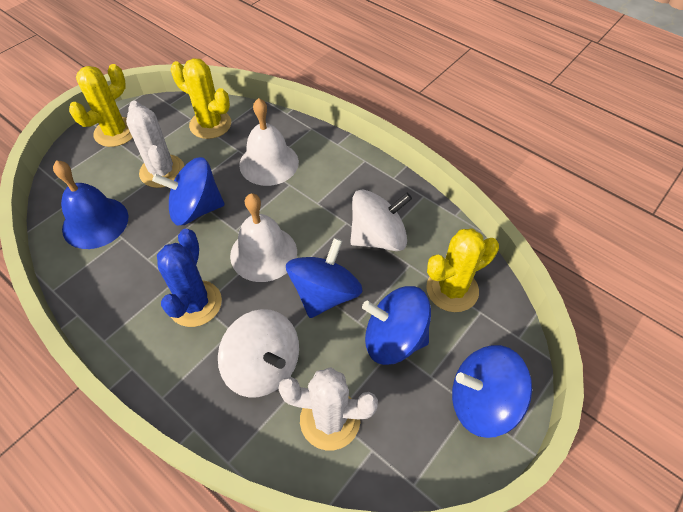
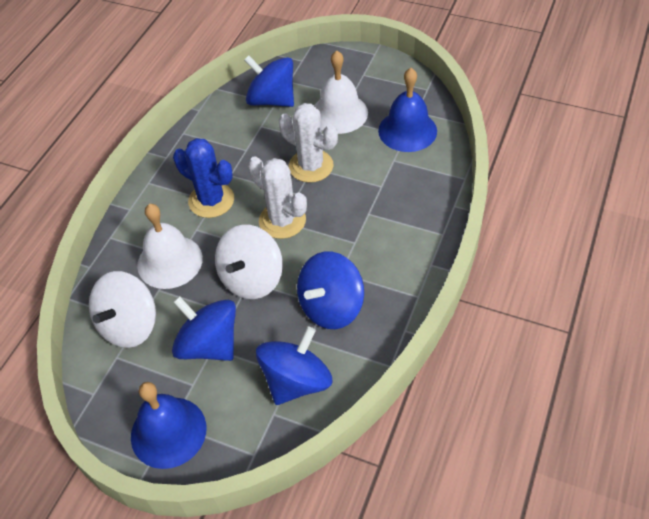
blue bell: [53,160,128,249] = 1 -> [131,382,206,469] [378,68,437,152] = 2
yellow cactus: [69,64,133,147] [171,58,231,139] [426,229,499,312] = 3 -> none = 0

